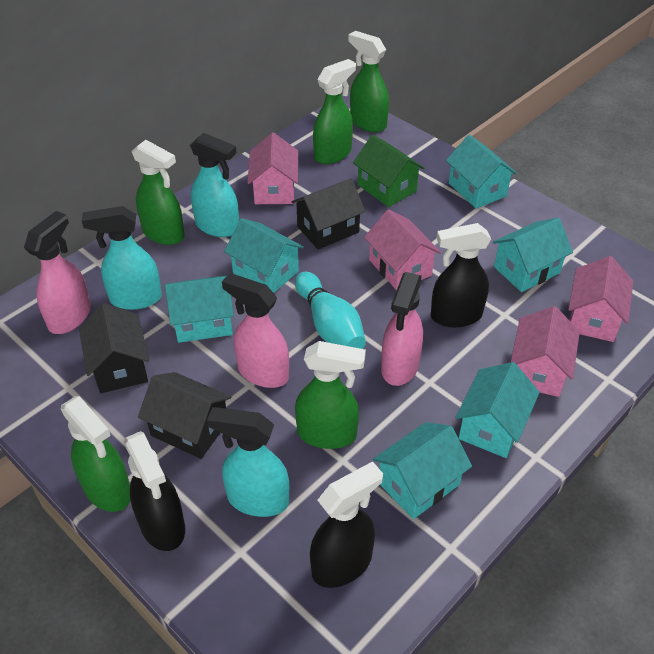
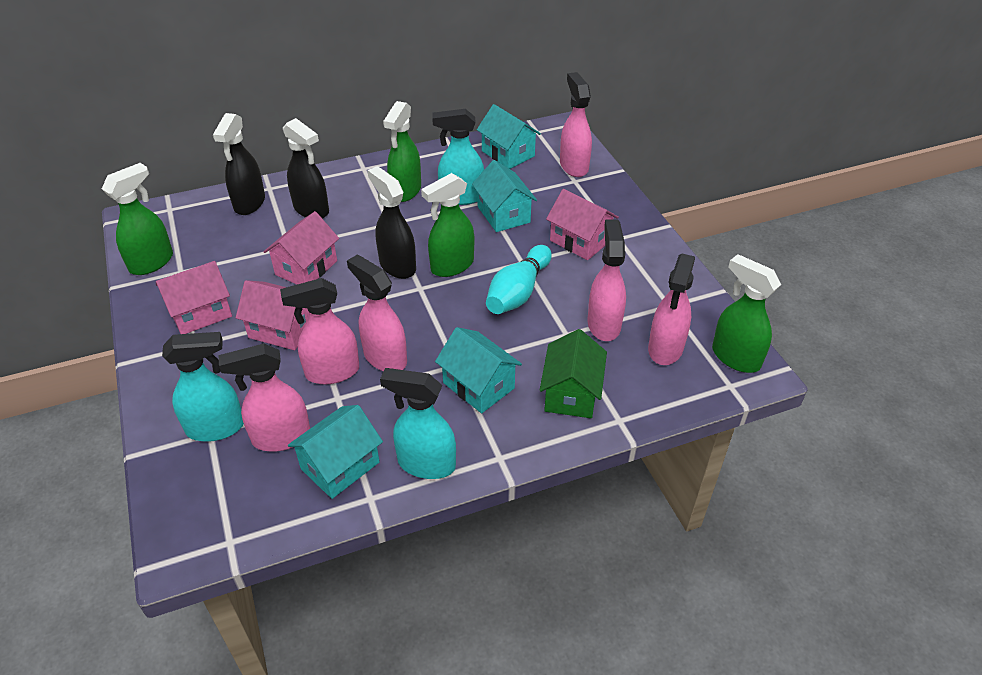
black house: [79,303,149,393] [138,372,231,459] [292,178,365,250] = 3 -> none = 0
green spray bottle: [61,396,131,512] [132,140,185,245] [295,341,366,449] [313,59,356,164] [349,31,389,132] = 5 -> [102,163,173,275] [383,101,421,202] [421,173,474,277] [712,254,781,373] = 4
pink spray bottle: [24,211,91,334] [222,273,289,388] [381,272,423,386] = 3 -> [219,343,310,452] [280,278,359,384] [347,255,407,371] [560,72,592,177] [588,219,626,341] [648,253,695,365] = 6
turquoise house: [165,275,234,343] [224,218,304,293] [373,422,472,519] [446,135,517,209] [455,362,540,458] [493,218,573,292] = 6 -> [288,405,383,499] [435,327,522,413] [472,160,537,232] [477,104,541,169] = 4

